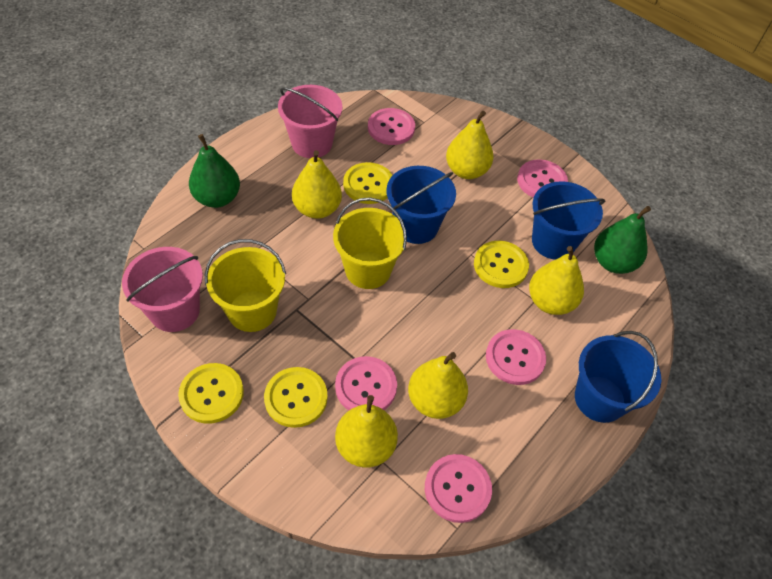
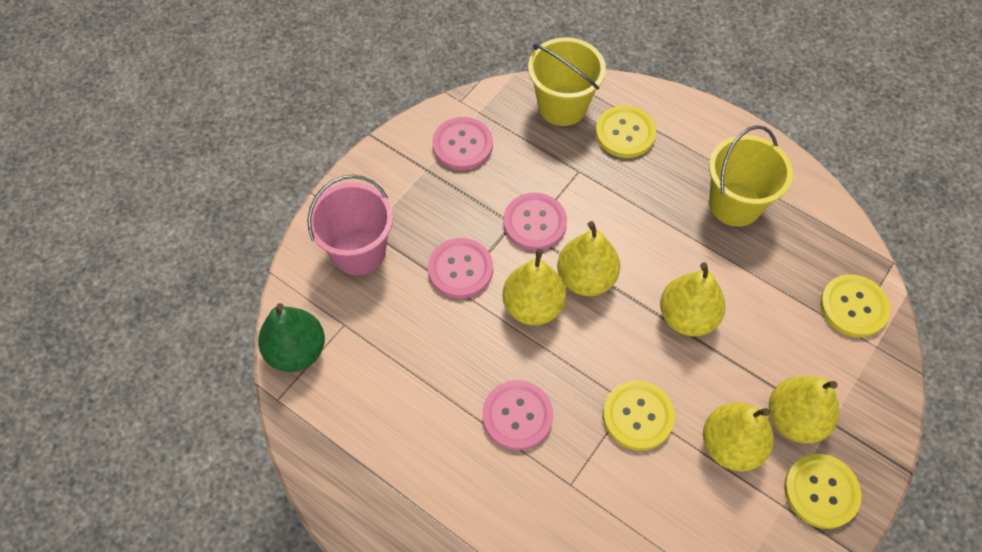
blue bucket: [387,166,456,244] [532,181,605,260] [575,331,661,423] = 3 -> none = 0
green pear: [189,134,240,208] [594,206,651,274] = 2 -> [258,303,325,372] = 1
pink bucket: [122,247,203,332] [278,85,342,158] = 2 -> [307,175,393,275] = 1
pink button: [335,356,397,410] [368,108,415,145] [425,454,492,523] [486,329,546,385] [517,160,568,198] = 5 -> [428,238,493,299] [432,117,493,170] [483,380,553,450] [503,193,567,251] = 4

